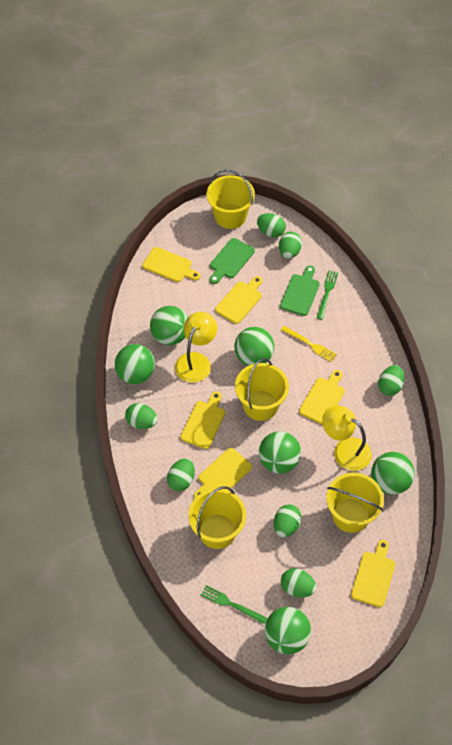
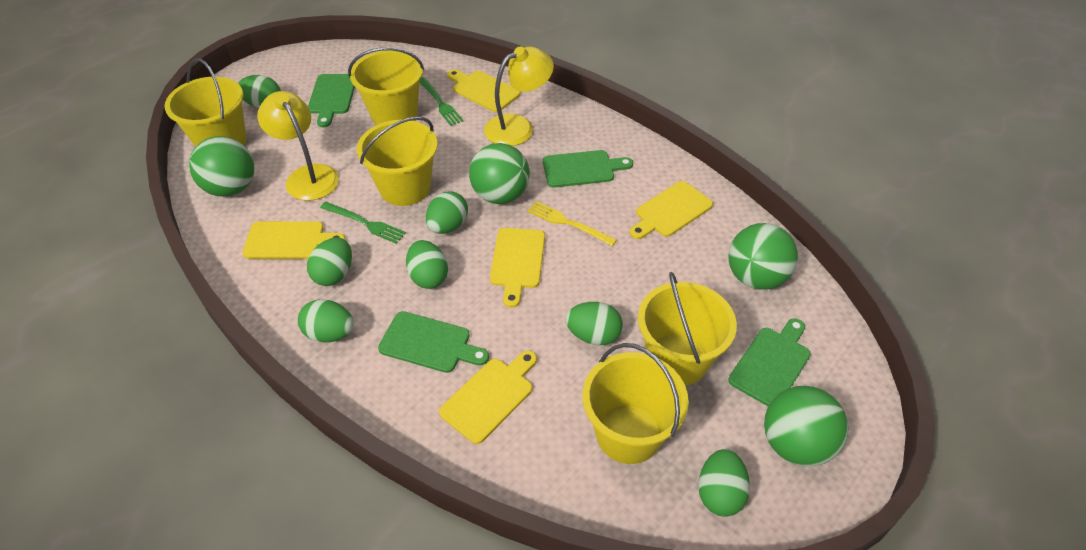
green ball: [115,344,155,384] [150,306,188,345] [234,327,274,366] [259,431,301,474] [265,607,311,654] [371,452,414,495] = 6 -> [189,136,254,197] [469,143,530,204] [728,223,798,290] [764,386,848,466] = 4
green cutting board: [210,238,255,284] [280,266,320,316] = 2 -> [308,74,355,127] [378,311,489,373] [543,150,633,188] [728,318,811,406] = 4
yellow bucket: [188,486,246,549] [206,170,255,229] [235,358,289,421] [326,473,384,533] = 4 -> [165,58,247,147] [348,47,424,125] [357,117,438,206] [582,343,689,464] [638,272,737,386] = 5
yellow cutting board: [142,247,201,282] [180,391,225,449] [194,448,252,498] [215,276,262,324] [299,370,345,425] [351,540,395,607] = 6 -> [243,221,345,259] [439,350,537,444] [447,69,520,112] [490,228,545,308] [630,181,713,239] = 5

